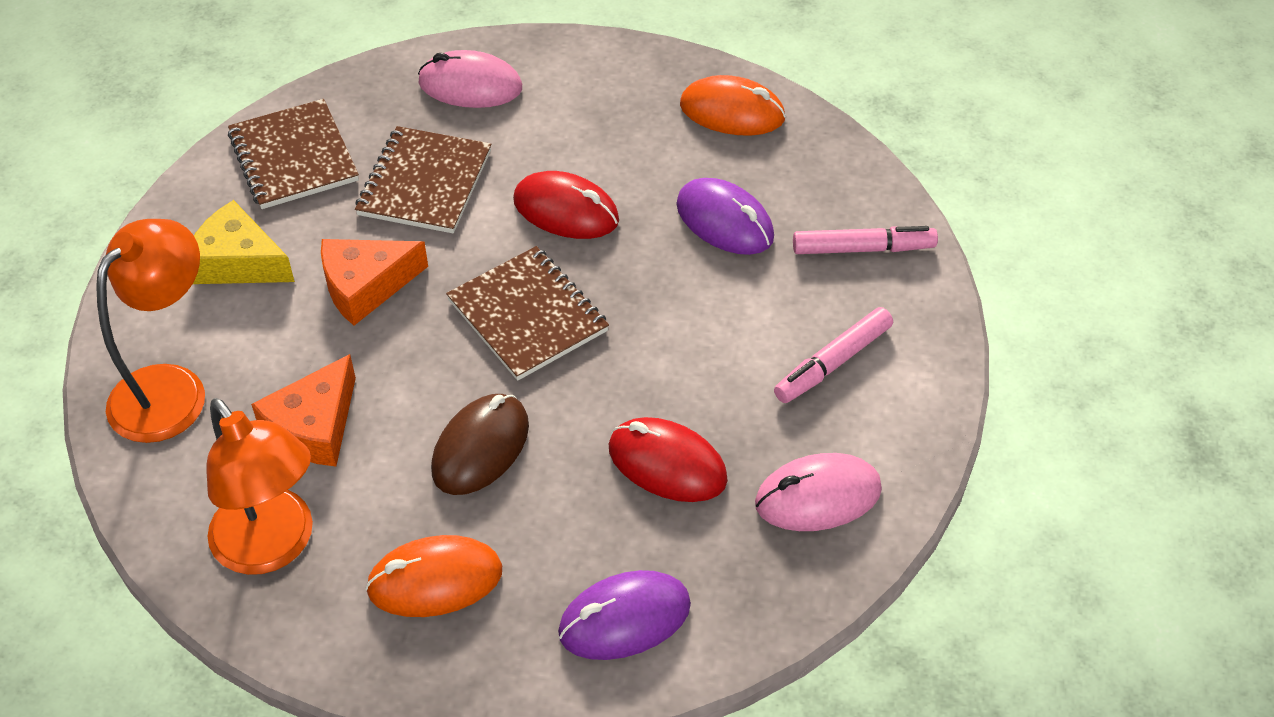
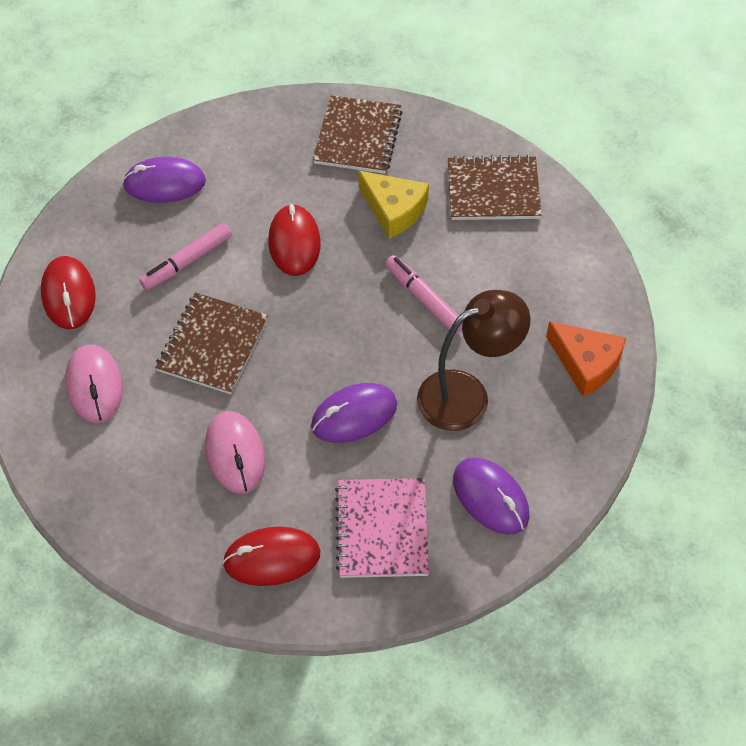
brown lamp: none = 0 -> [417,290,530,431] = 1
brown mouse: [431,394,529,495] = 1 -> none = 0
orange cheese: [251,354,356,466] [321,239,428,325] = 2 -> [546,321,626,397] = 1
orange lamp: [96,219,205,443] [206,398,313,575] = 2 -> none = 0
orange mouse: [365,535,502,617] [680,75,786,136] = 2 -> none = 0
pink notebook: none = 0 -> [335,478,429,578] = 1
purple mouse: [558,570,691,660] [676,178,774,255] = 2 -> [122,157,206,203] [311,383,397,443] [453,458,529,535] = 3
red mouse: [513,171,619,239] [609,417,728,502] = 2 -> [41,256,96,329] [222,527,320,586] [268,204,321,276] = 3

